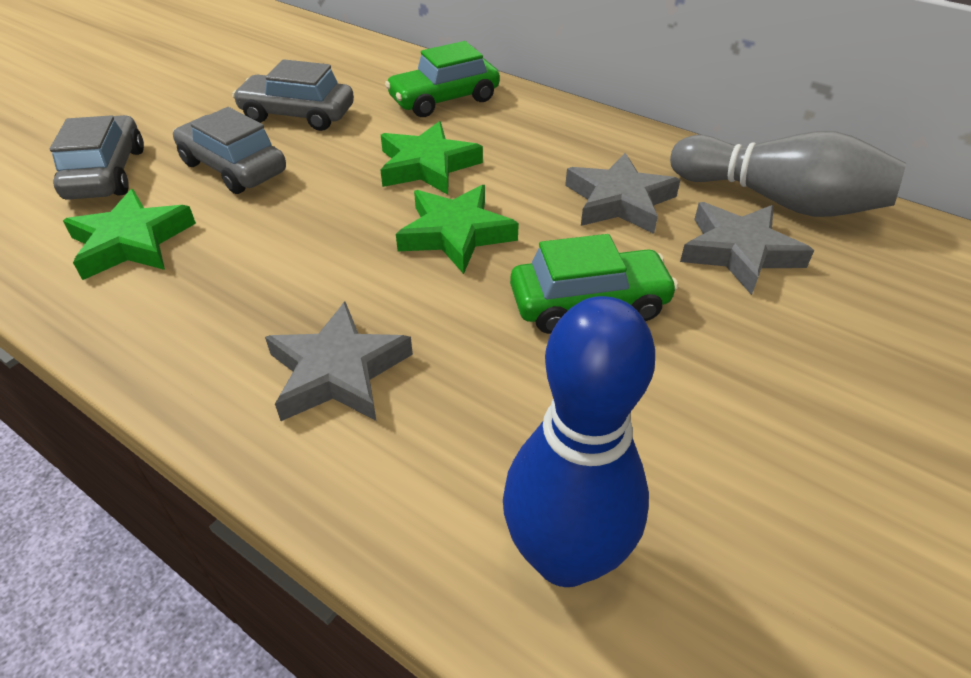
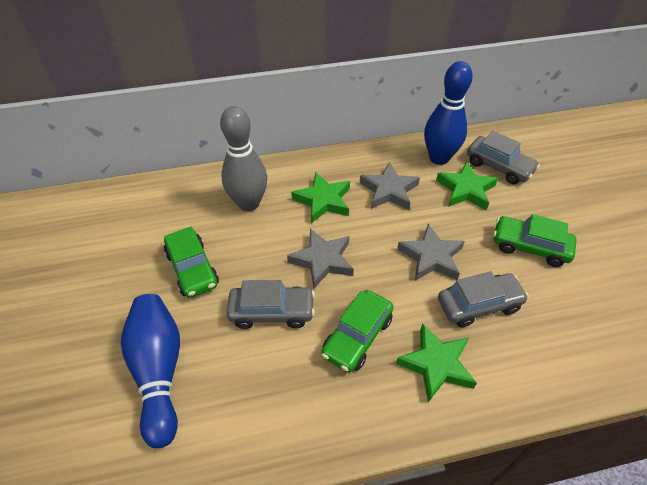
blue bowling pin: [503,296,655,587] = 1 -> [121,294,180,448] [424,61,473,165] = 2
green car: [385,41,500,117] [510,234,678,334] = 2 -> [164,227,219,298] [321,290,394,373] [493,214,577,267] = 3

